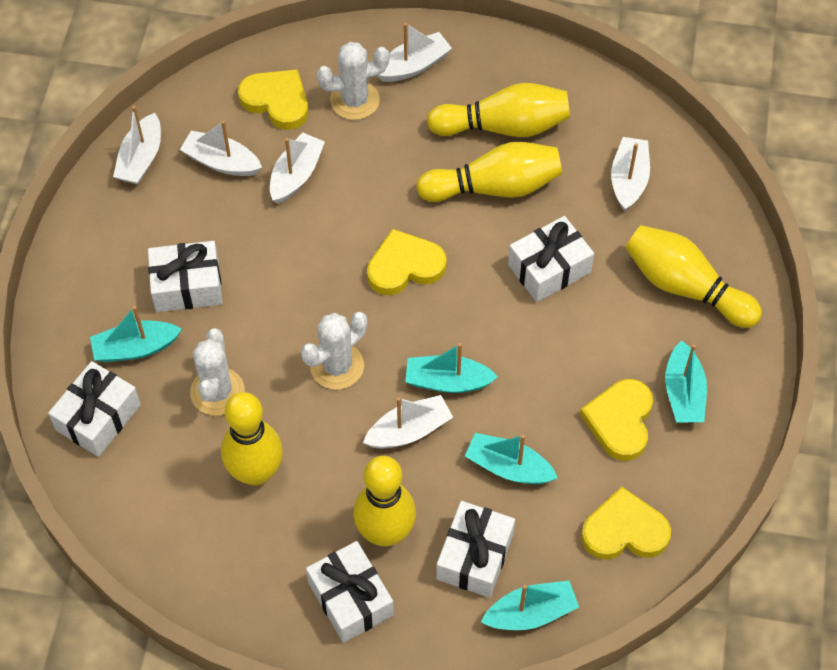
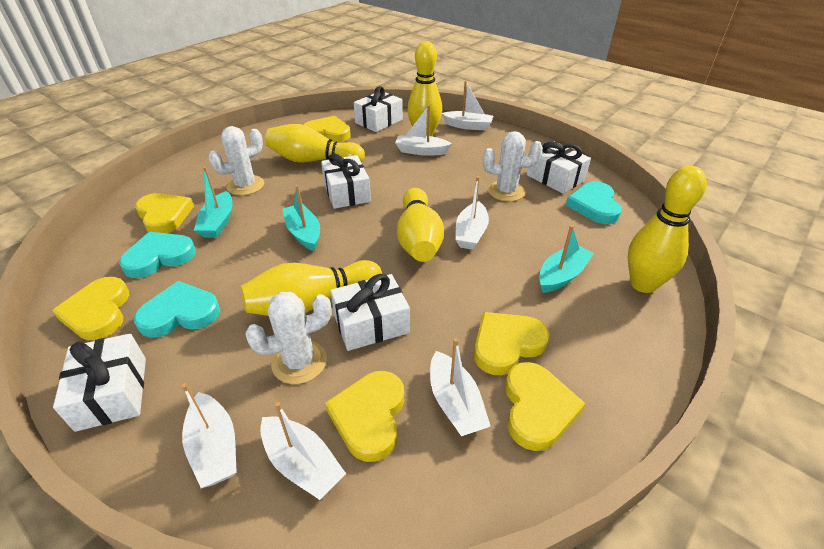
turquoise boat: [90,306,182,362] [405,343,498,393] [465,433,558,484] [481,581,579,630] [665,341,707,423] = 5 -> [194,166,233,238] [283,185,320,251] [539,225,594,293] = 3
turquoise heart: none = 0 -> [119,232,196,278] [134,281,220,338] [566,181,622,224] = 3
yellow heart: [238,69,308,130] [367,229,447,295] [580,379,653,461] [581,486,671,560] = 4 -> [52,277,129,340] [135,193,194,233] [303,116,351,142] [325,371,404,462] [474,312,550,375] [505,362,586,451] = 6

